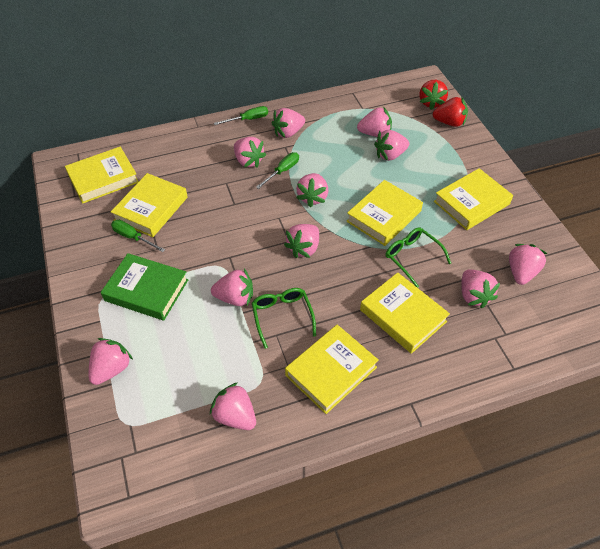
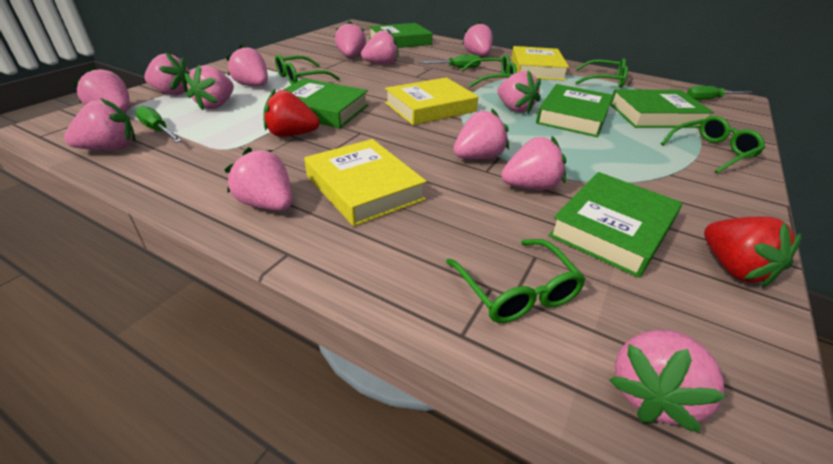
green book: [101,253,188,321] = 1 -> [283,78,368,128] [369,23,432,48] [536,84,613,137] [549,172,682,278] [610,89,714,128] = 5
green glasses: [252,288,316,349] [386,227,451,288] = 2 -> [275,55,340,85] [446,239,586,323] [461,55,517,87] [575,58,628,88] [661,116,766,173] = 5
pink strawberry: [89,338,133,385] [210,382,256,430] [211,269,253,306] [234,137,266,168] [272,108,305,138] [284,224,319,258] [296,173,328,207] [357,108,392,137] [374,130,409,161] [461,269,500,308] [509,244,547,285] = 11 -> [64,98,136,150] [73,66,130,112] [144,52,190,95] [185,65,234,110] [225,147,293,211] [226,45,268,86] [335,21,366,57] [361,29,399,64] [453,108,509,159] [462,21,493,56] [497,71,541,113] [501,136,566,190] [609,330,726,433] = 13
yellow book: [65,147,139,204] [111,173,188,237] [285,325,379,414] [346,180,423,246] [360,272,450,354] [434,168,513,230] = 6 -> [304,139,427,226] [385,77,478,125] [511,46,569,80] = 3

